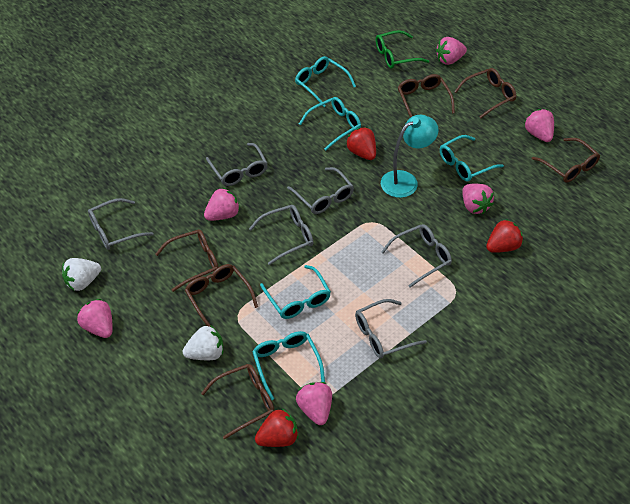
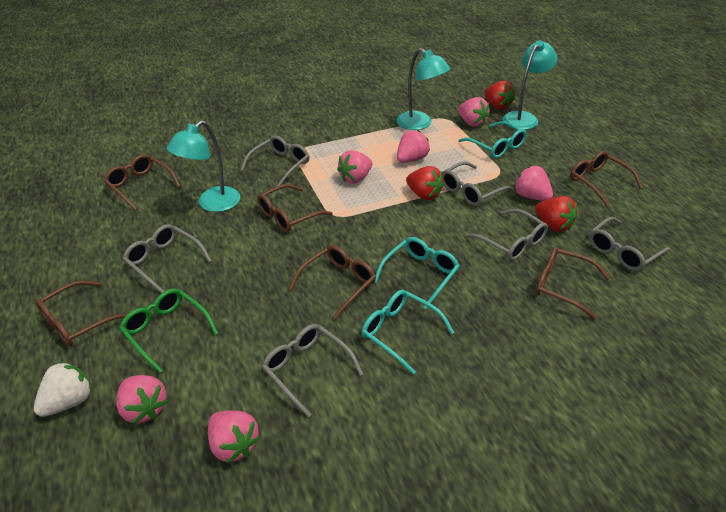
turquoise glasses: [252,331,325,400] [260,265,331,319] [295,56,356,107] [299,97,361,150] [440,135,504,181] = 5 -> [362,290,454,375] [374,237,460,309] [458,121,527,158] = 3
turquoise lamp: [381,115,439,198] = 1 -> [167,121,240,212] [397,48,450,130] [503,40,558,130] = 3
white strawberry: [62,258,101,291] [183,325,223,360] = 2 -> [34,362,92,417] = 1

